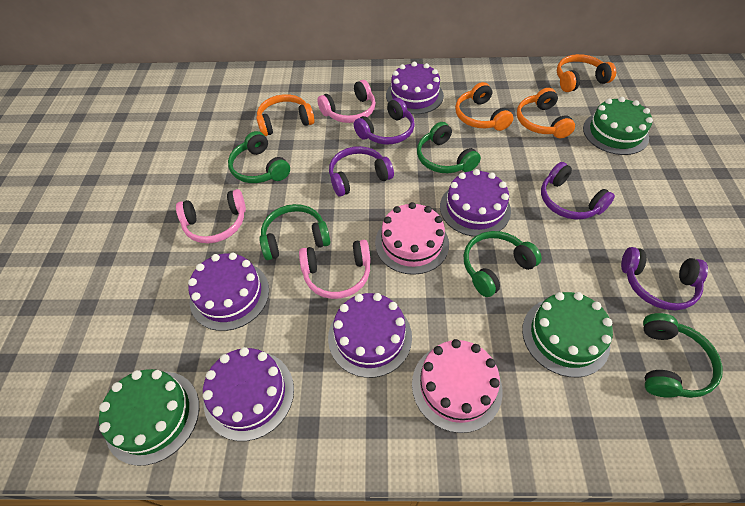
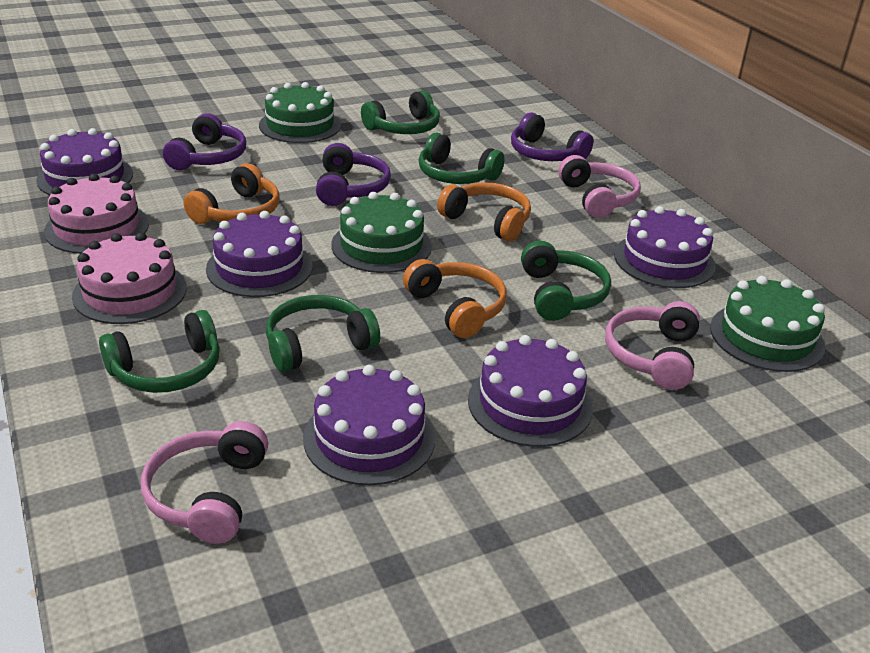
orange headphones: [256,94,315,136] [455,82,513,131] [517,88,575,138] [557,54,616,92] = 4 -> [184,163,280,224] [403,259,507,338] [437,183,531,242] = 3
purple headphones: [329,146,394,197] [354,98,415,145] [541,162,615,219] [621,247,708,310] = 4 -> [163,113,246,170] [316,143,391,206] [511,112,593,161] = 3

